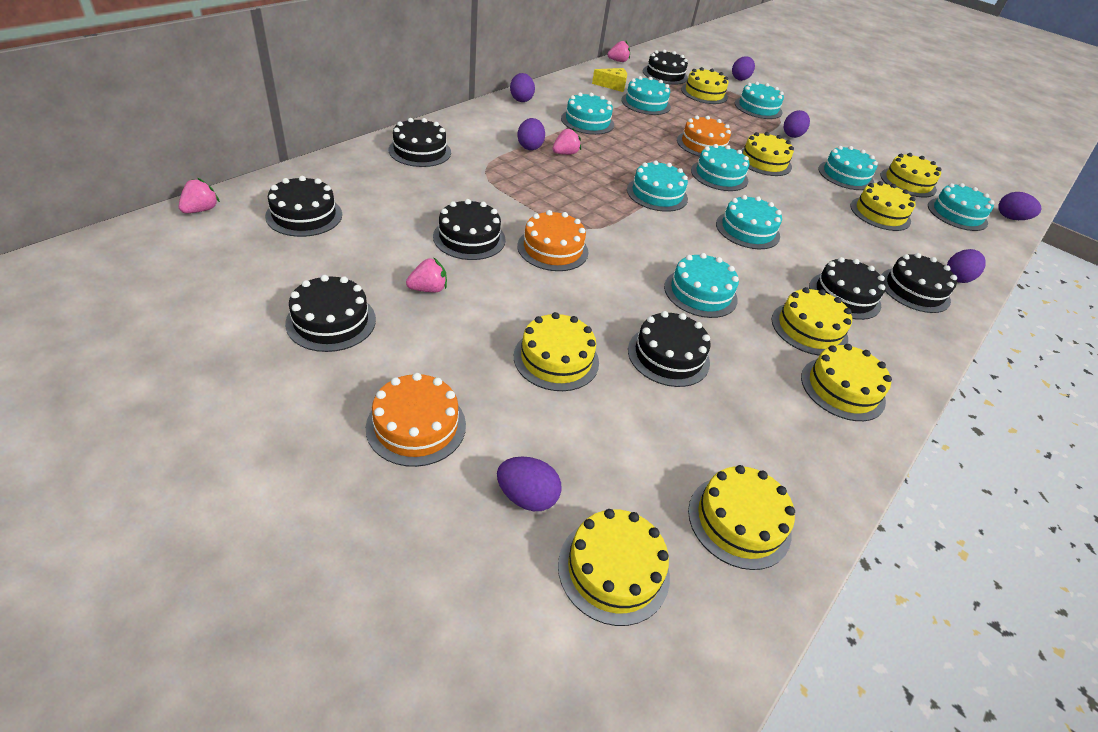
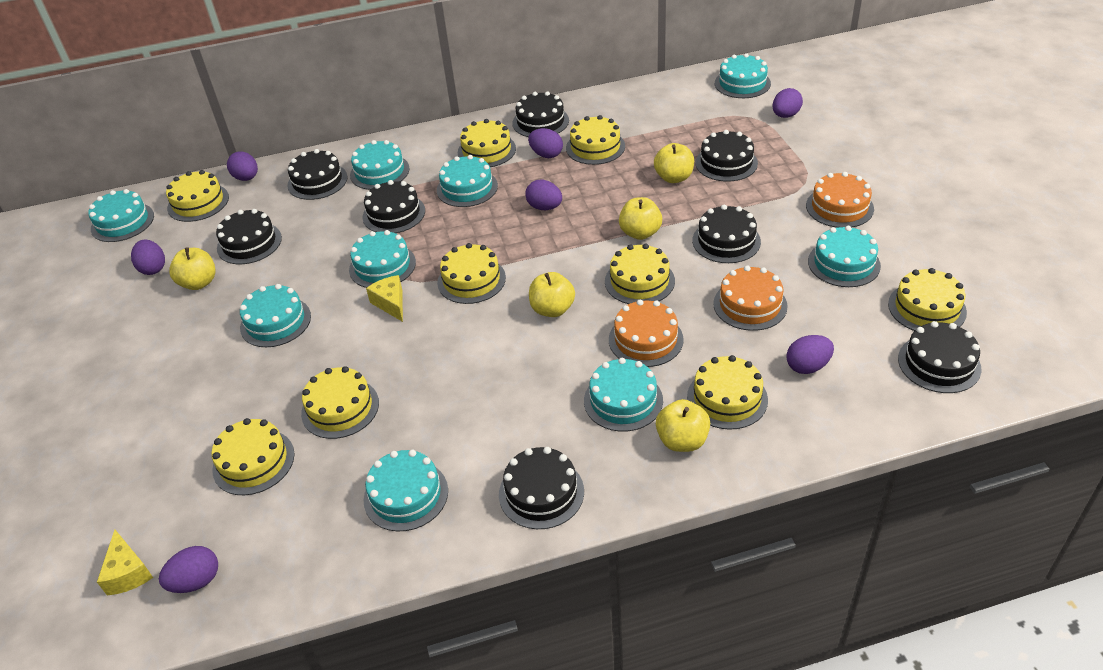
pink strawberry: [179,178,220,213] [406,257,447,292] [553,128,581,155] [607,41,630,62] = 4 -> none = 0
yellow apple: none = 0 -> [169,247,216,290] [529,272,575,317] [619,197,662,240] [654,143,694,183] [656,399,710,452] = 5
yellow cheese: [592,68,627,92] = 1 -> [97,530,153,596] [366,275,403,322] = 2

